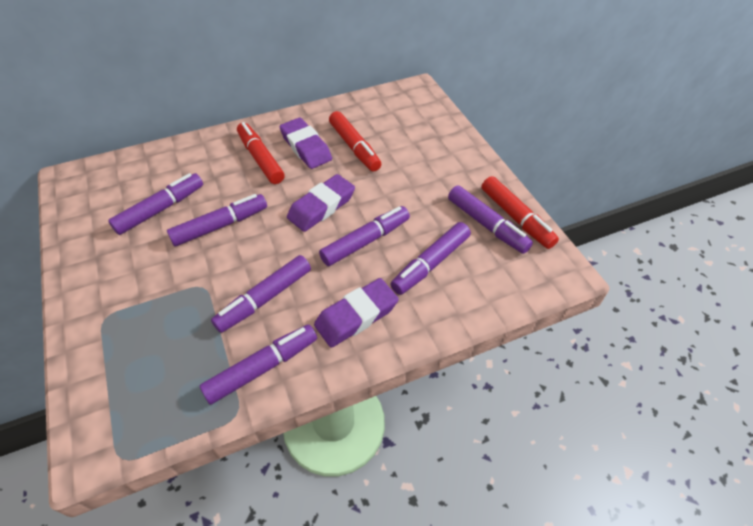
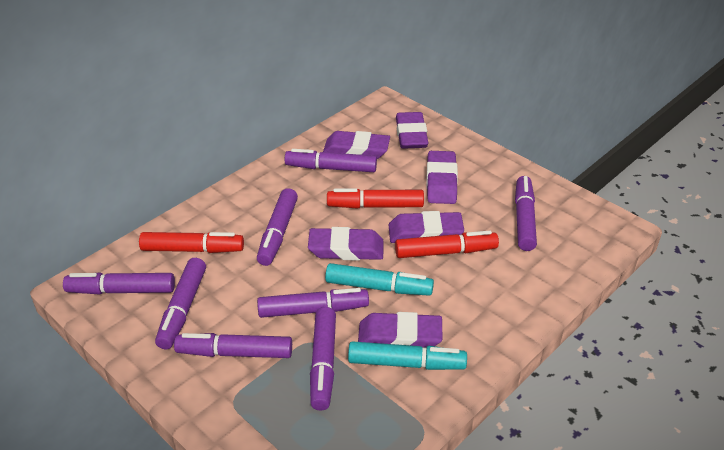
purple eraser: [279,118,332,169] [287,174,355,232] [314,278,399,348] = 3 -> [308,227,383,261] [323,131,390,159] [358,312,443,348] [389,211,464,243] [396,112,429,149] [426,151,458,204] = 6
purple marker: [108,173,203,235] [167,194,267,246] [200,325,317,405] [211,255,311,333] [319,206,410,266] [390,222,471,295] [448,186,533,254] = 7 -> [63,272,175,295] [155,258,206,349] [174,333,292,358] [257,188,298,266] [257,288,369,318] [285,149,377,172] [310,307,336,411] [515,176,537,251] = 8
turquoise marker: none = 0 -> [325,263,434,296] [348,341,467,370] = 2

